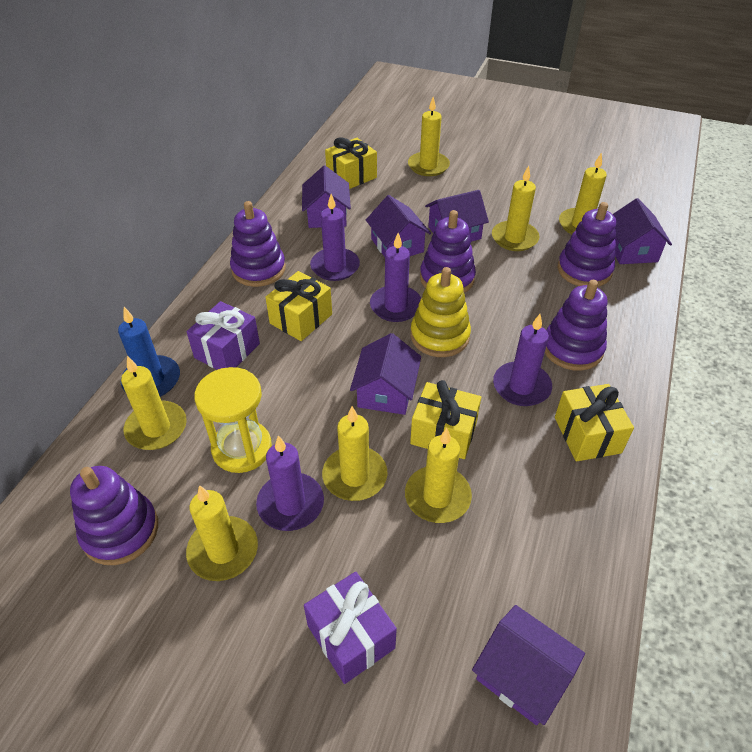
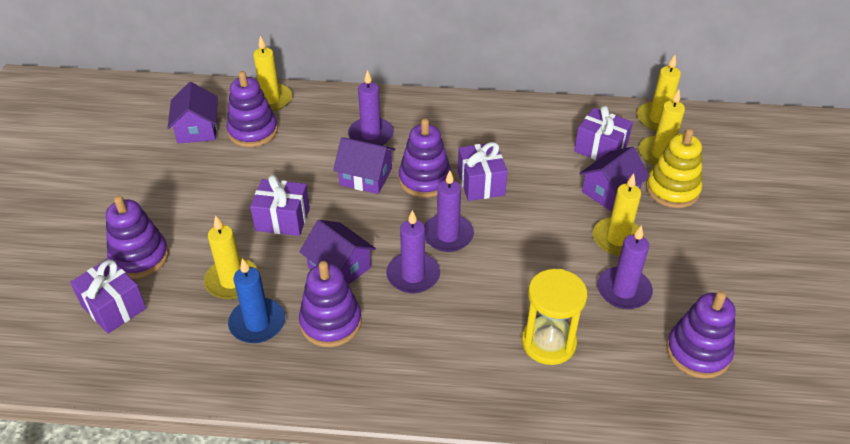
purple gift: [186,301,260,370] [304,572,397,684] = 2 -> [70,258,146,334] [250,175,310,236] [458,142,508,201] [574,106,633,160] = 4
purple house: [302,166,351,228] [350,333,421,415] [366,195,431,257] [425,190,489,242] [472,605,585,725] [613,198,672,264] = 6 -> [168,82,218,143] [299,220,376,285] [333,137,396,194] [579,147,650,211] = 4
yellow candle: [121,356,187,450] [186,485,258,581] [322,406,388,501] [405,428,472,523] [408,97,450,176] [492,166,540,251] [559,152,607,235] = 7 -> [204,215,258,299] [253,36,292,111] [593,173,645,256] [637,55,681,131] [639,90,685,166] = 5
yellow gift: [265,271,332,341] [325,137,377,189] [410,380,481,459] [555,384,634,461] = 4 -> none = 0

